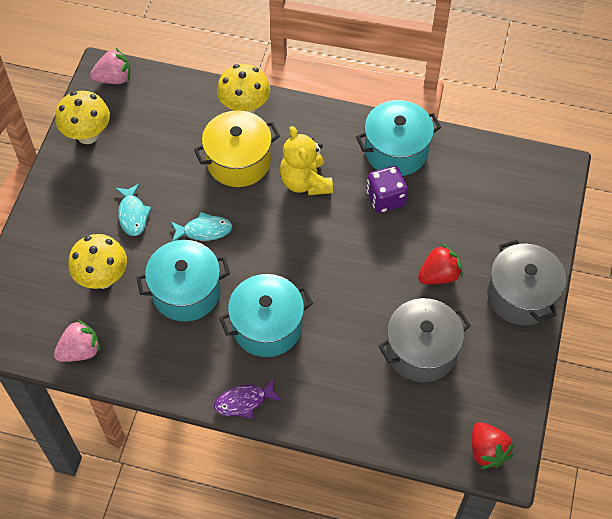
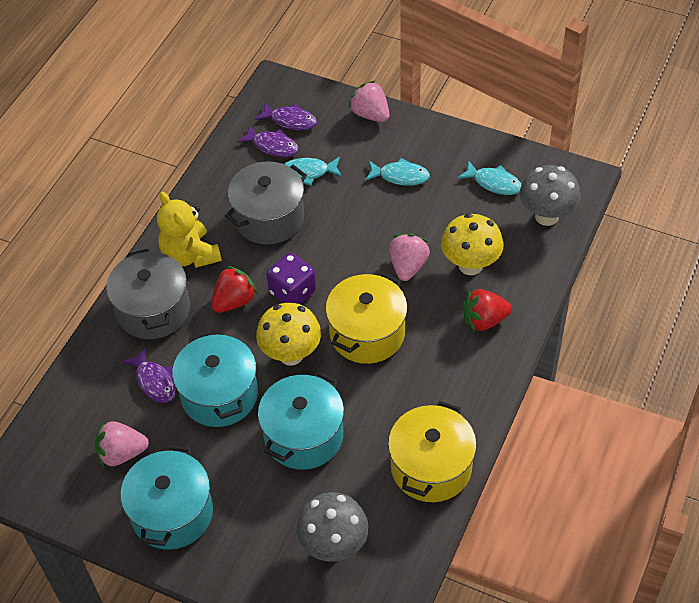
grey mushroom: none = 0 -> [297,492,369,562] [520,165,581,226] = 2
pink strawberry: [54,319,101,362] [90,48,130,84] = 2 -> [95,421,149,467] [349,81,389,122] [389,234,430,281] = 3
purple fish: [214,378,282,419] = 1 -> [122,347,176,403] [237,125,299,157] [255,102,317,130] = 3
turquoise fish: [115,184,152,236] [171,212,232,242] = 2 -> [284,157,342,186] [365,158,430,186] [457,160,522,195] = 3
yellow mushroom: [55,91,110,144] [68,234,127,289] [217,64,270,113] = 3 -> [256,303,321,366] [441,213,503,275] = 2
yellow pot: [194,110,280,187] = 1 -> [326,272,407,364] [388,401,477,502] = 2

